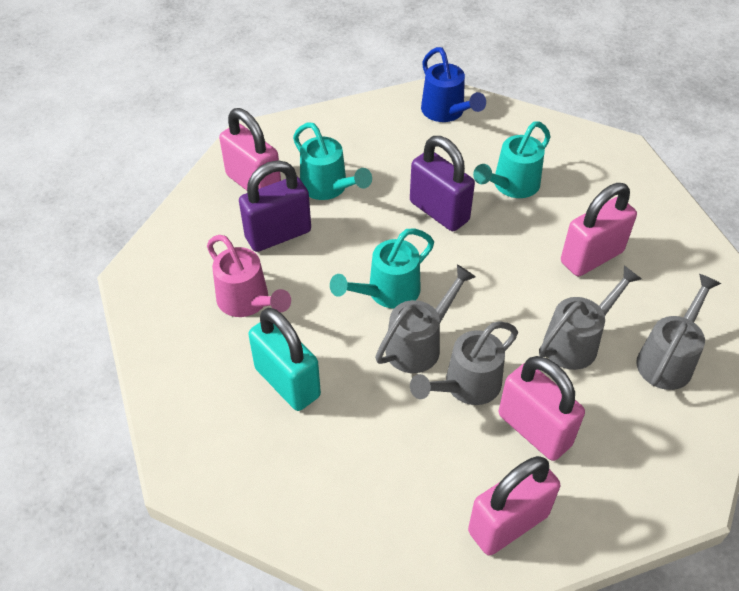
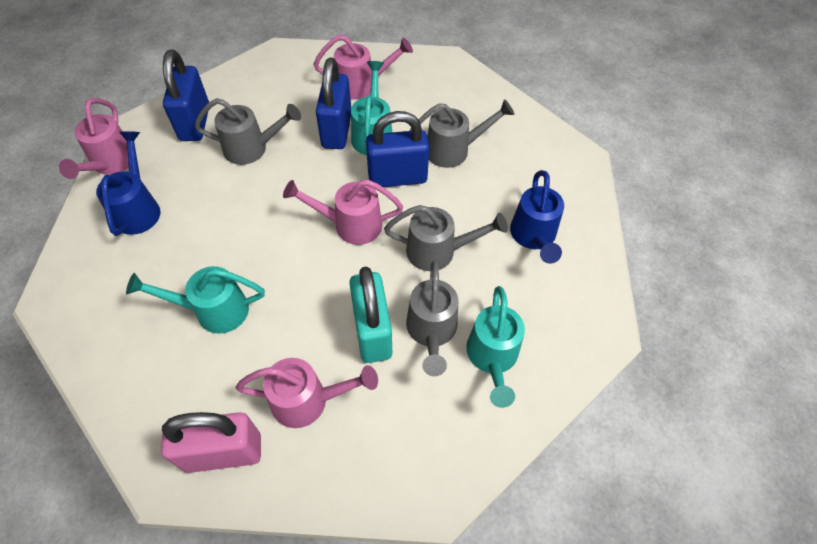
blue padlock: none = 0 -> [163,50,209,141] [316,58,351,149] [366,111,429,187] = 3
blue watering can: [421,47,486,122] = 1 -> [96,131,161,236] [510,170,564,264] = 2
pink padlock: [219,108,281,190] [468,456,560,556] [499,356,585,461] [561,183,637,276] = 4 -> [161,412,261,473] = 1
pink watering can: [207,235,291,317] = 1 -> [59,98,129,179] [236,358,378,428] [283,180,403,245] [314,35,413,100] = 4
purple padlock: [239,160,311,252] [410,136,475,231] = 2 -> none = 0

